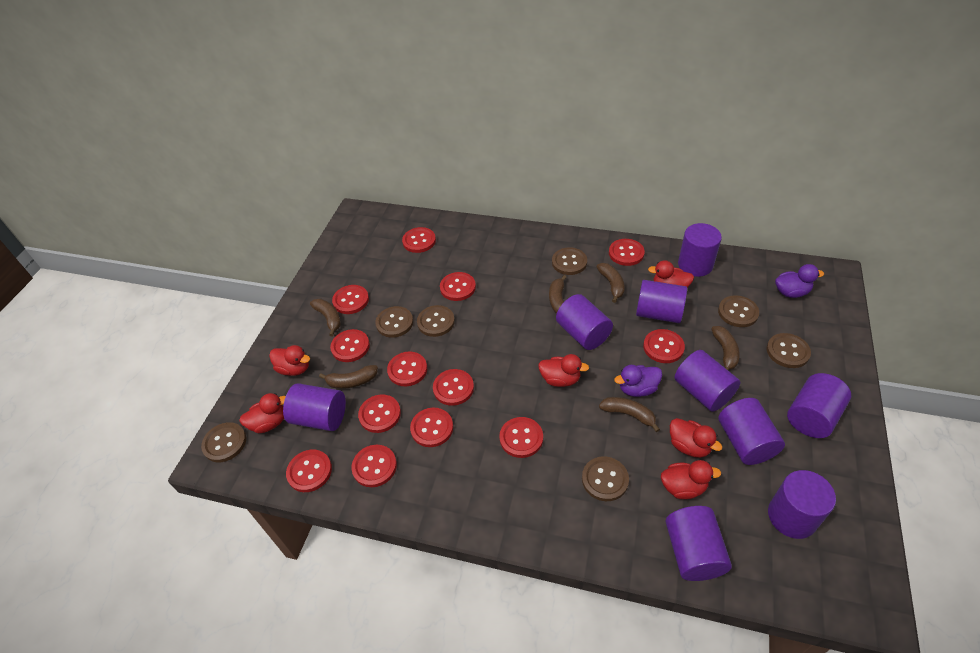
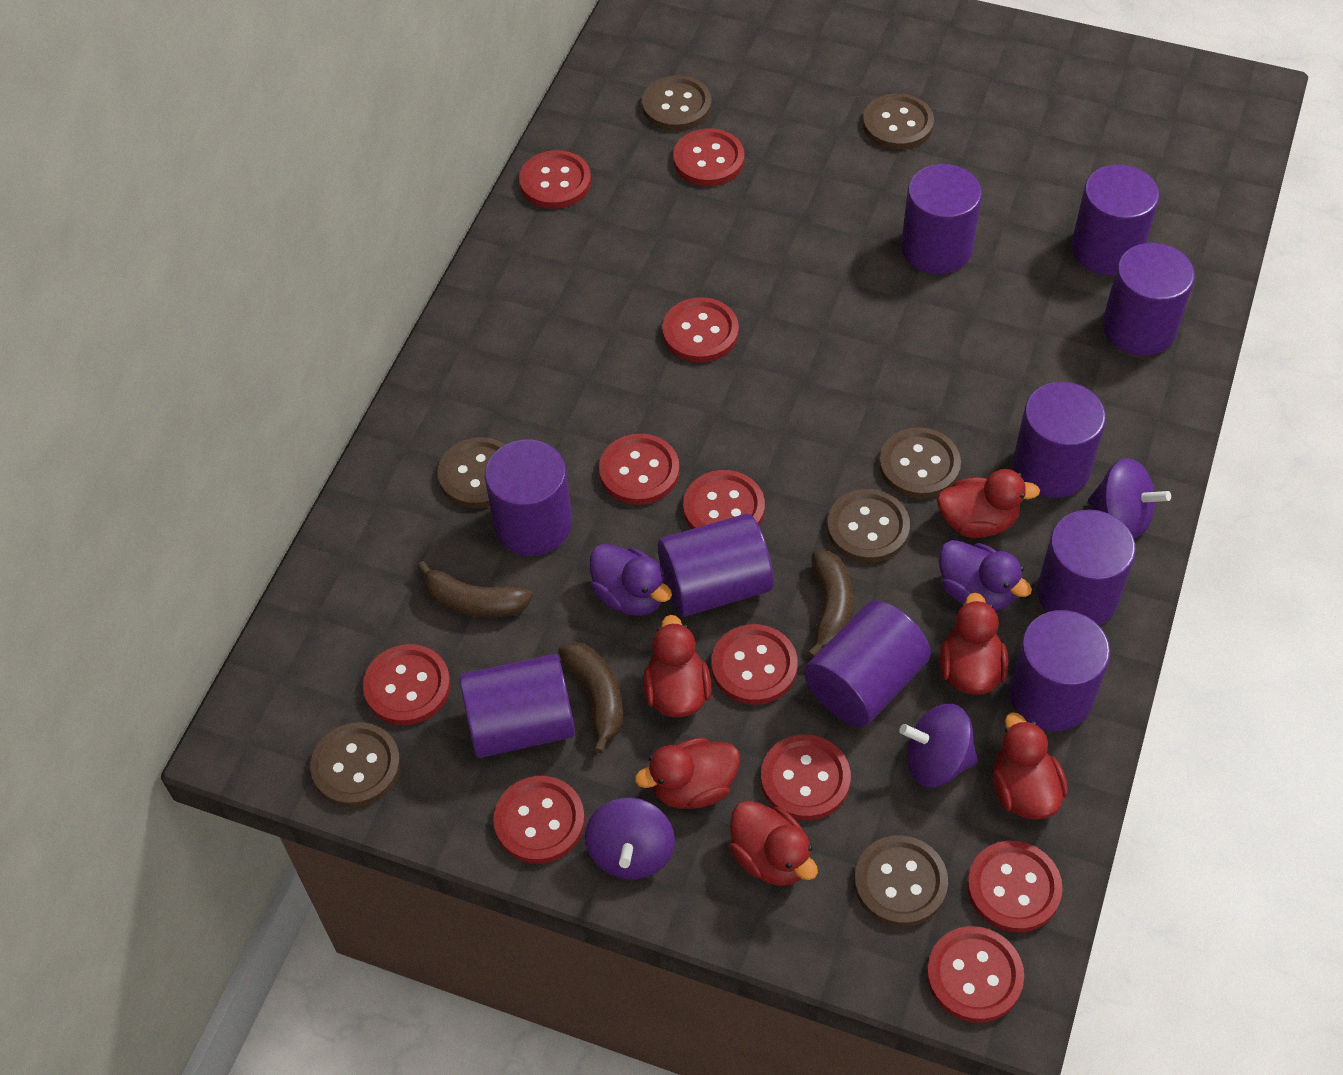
brown banana: [310,299,341,336] [319,365,378,389] [549,275,567,314] [597,263,625,303] [599,397,660,432] [711,326,740,370] = 6 -> [417,561,533,618] [558,642,623,753] [807,550,853,659] = 3
purple cylinder: [283,383,346,431] [556,294,613,350] [636,280,687,323] [665,506,732,581] [674,350,740,412] [678,223,722,277] [718,398,785,465] [768,470,836,539] [787,373,851,438] = 9 -> [459,654,575,758] [485,439,572,556] [658,514,773,617] [804,600,931,727] [901,164,982,274] [1009,610,1110,731] [1013,382,1106,498] [1037,510,1136,625] [1072,165,1159,275] [1103,243,1195,355] = 10
purple spinning top: none = 0 -> [585,798,675,879] [899,704,978,787] [1088,458,1171,538] = 3
red button: [286,450,332,492] [330,329,370,362] [332,285,369,314] [351,445,397,487] [358,395,401,433] [387,352,427,386] [402,227,436,253] [410,408,453,447] [433,369,474,406] [440,272,476,301] [499,417,543,458] [609,239,645,266] [643,329,685,363] = 13 -> [363,644,451,725] [493,776,585,864] [519,150,591,209] [599,433,680,505] [662,297,739,363] [673,128,745,186] [683,470,765,529] [711,624,798,705] [761,734,851,821] [927,926,1024,1023] [967,841,1063,933] = 11

